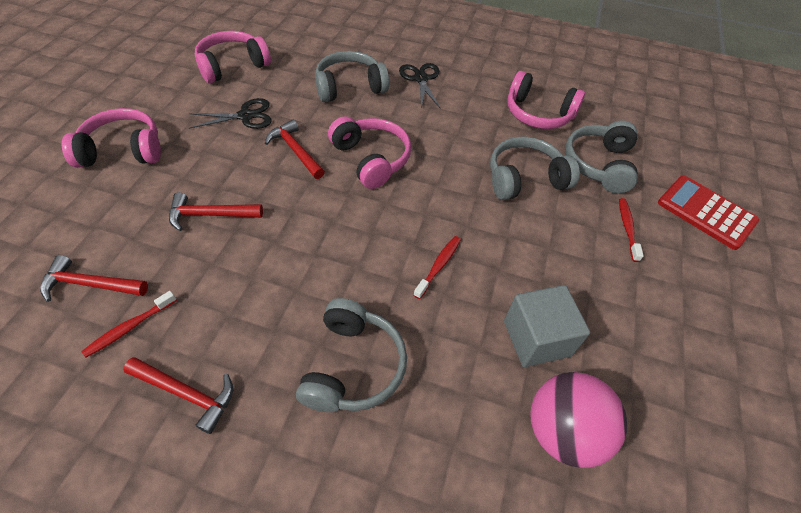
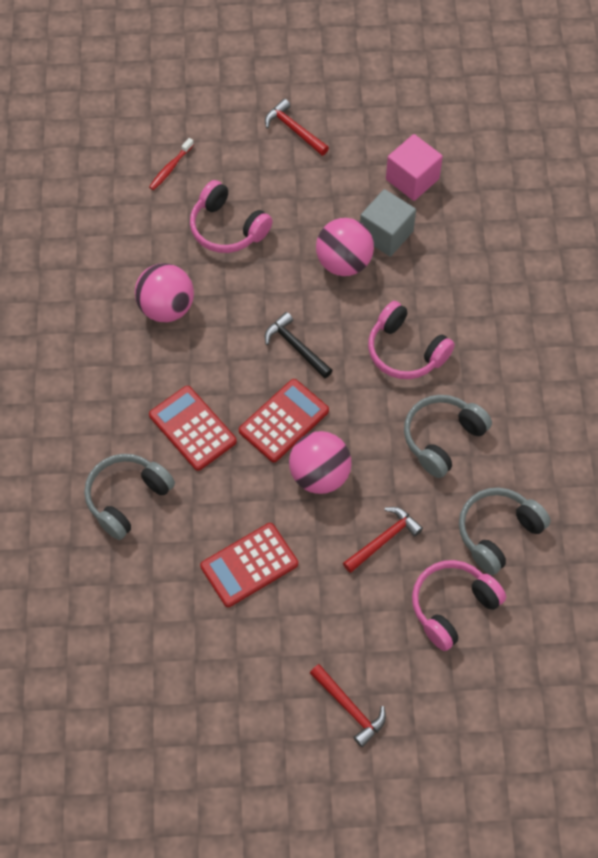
black hammer: none = 0 -> [265,312,333,379] = 1
black scissors: [189,98,272,129] [399,63,441,109] = 2 -> none = 0
grey headphones: [296,298,407,412] [315,51,389,102] [490,136,580,200] [565,120,638,193] = 4 -> [84,454,175,540] [404,395,492,478] [459,487,551,575] = 3
pink ball: [531,372,627,468] = 1 -> [135,263,194,322] [289,431,352,494] [316,218,374,276] = 3
pink cube: none = 0 -> [386,134,443,201] = 1
pink headphones: [62,108,161,168] [195,31,271,83] [328,117,411,189] [507,71,585,129] = 4 -> [190,180,273,253] [368,301,455,379] [412,560,506,651] = 3
red calculator: [658,176,759,250] = 1 -> [149,386,237,471] [200,523,298,607] [239,379,329,462] = 3
red hammer: [40,255,148,302] [123,357,233,434] [169,192,263,231] [265,120,325,179] = 4 -> [265,99,329,156] [310,664,386,747] [343,507,423,573] = 3
red toothbrush: [81,291,177,357] [414,236,461,299] [619,198,644,262] = 3 -> [149,138,194,190] = 1

